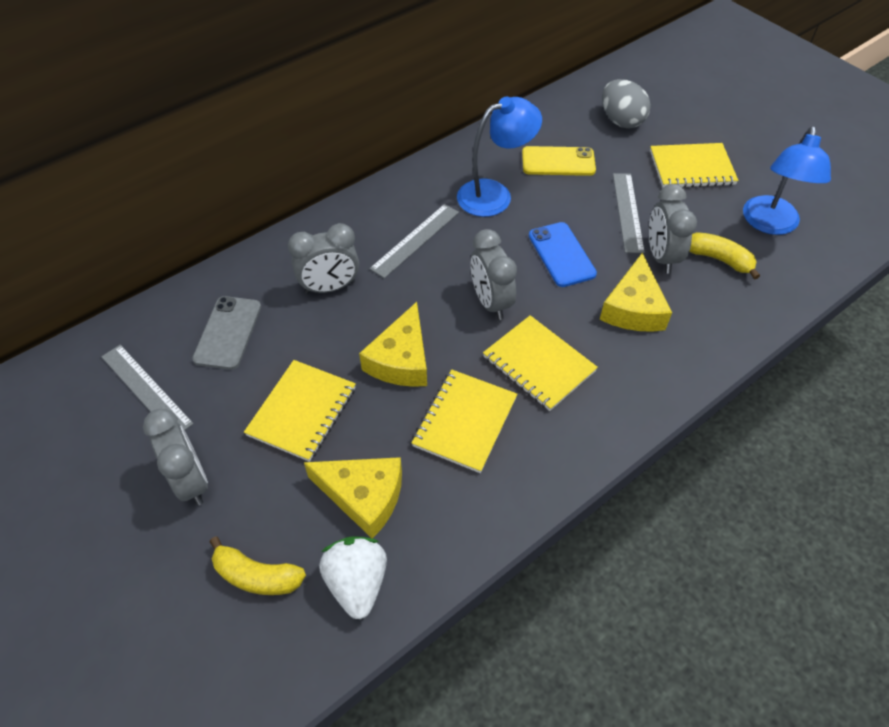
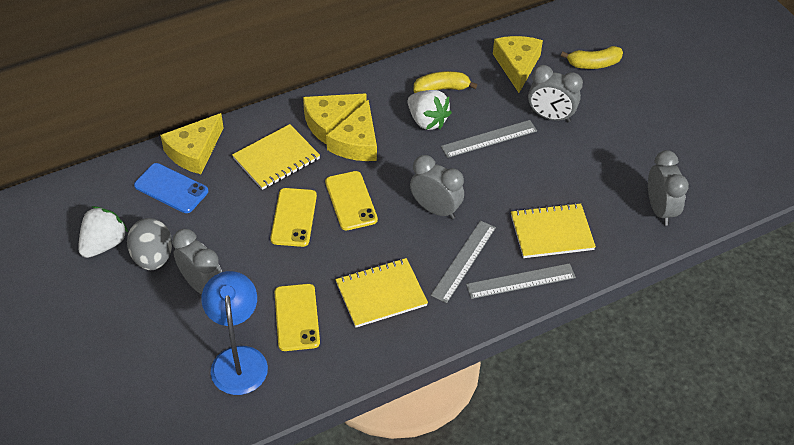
blue lamp: [457,96,542,217] [743,126,831,235] = 2 -> [201,271,268,395] = 1
grey phone: [192,296,261,370] = 1 -> none = 0
white strawberry: [319,536,387,619] = 1 -> [78,206,128,258] [408,90,452,130] = 2
yellow cheese: [304,457,402,539] [359,302,427,387] [599,252,672,332] = 3 -> [160,113,224,174] [303,94,367,145] [326,99,377,161] [493,36,543,93] = 4
yellow notebook: [244,360,356,462] [412,369,517,473] [483,315,598,411] [650,143,738,188] = 4 -> [232,124,320,190] [335,258,428,328] [511,203,596,258] = 3
yellow phone: [522,146,596,176] = 1 -> [270,188,317,247] [274,284,320,351] [325,171,378,230] = 3

